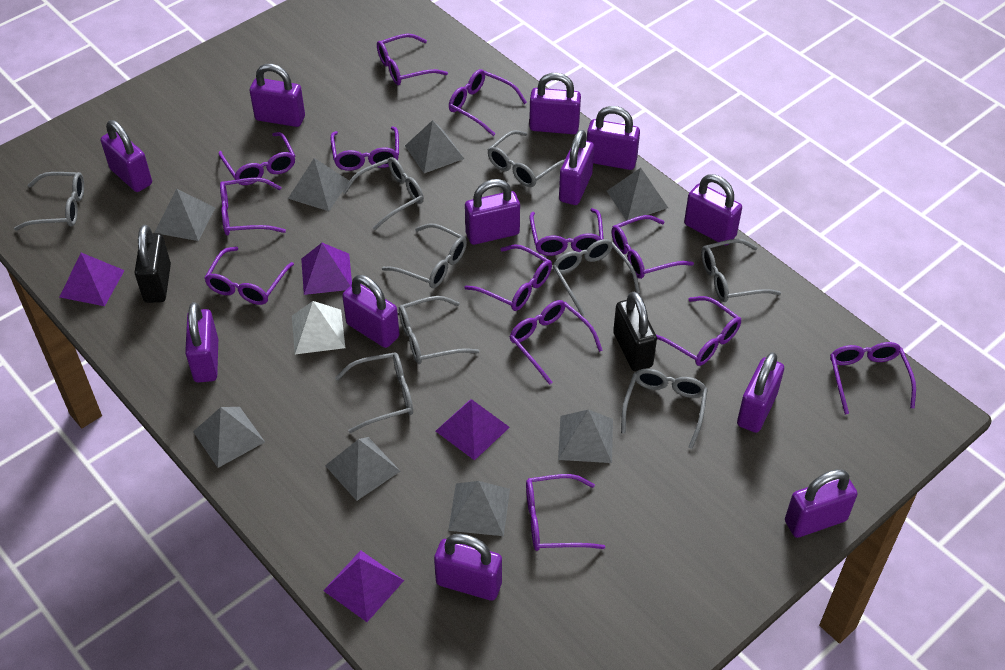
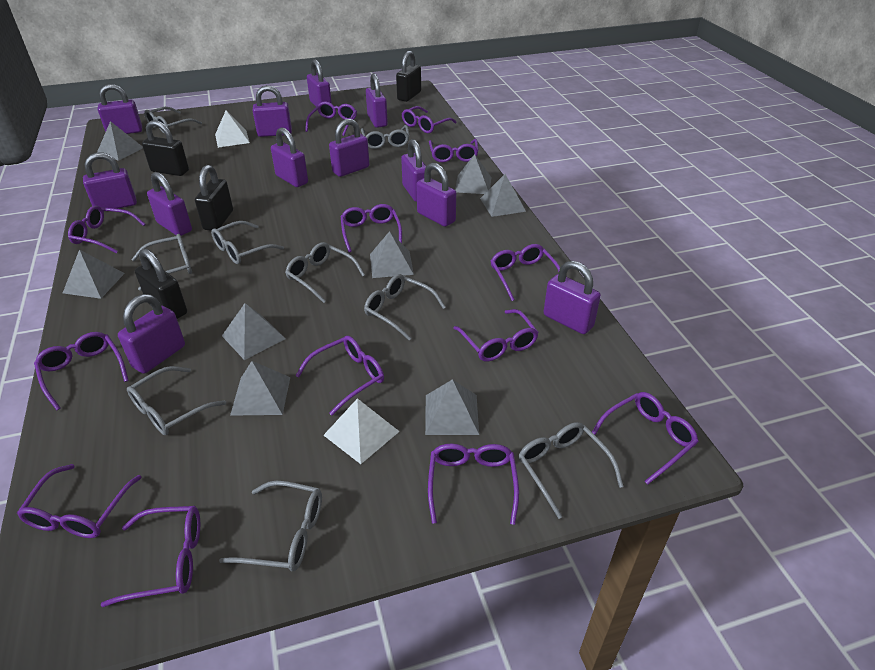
black padlock: [134,225,171,303] [613,291,657,371] = 2 -> [135,248,187,319] [142,120,189,176] [195,165,233,231] [396,51,421,102] = 4
purple pyramid: [60,253,125,306] [301,243,352,295] [323,550,404,622] [436,399,510,461] = 4 -> none = 0
white pyramid: [292,301,345,354] = 1 -> [215,110,250,148] [323,398,400,464] = 2

